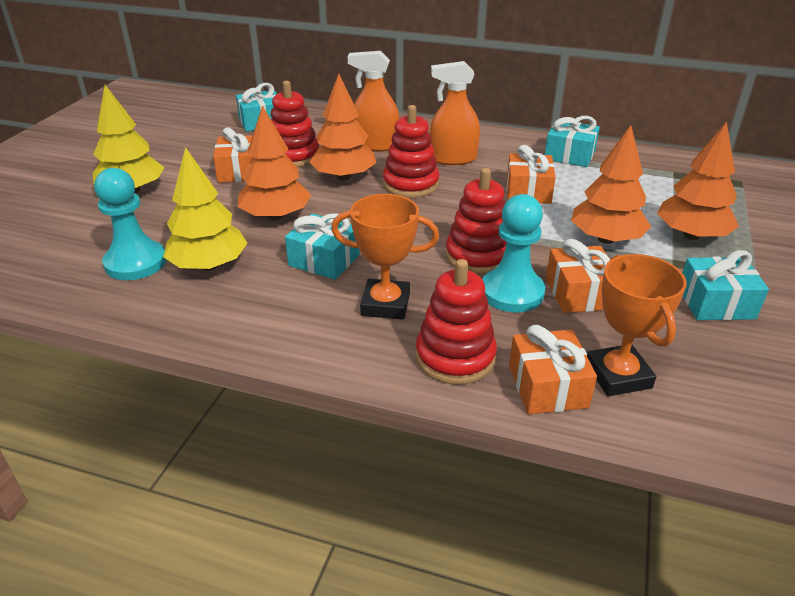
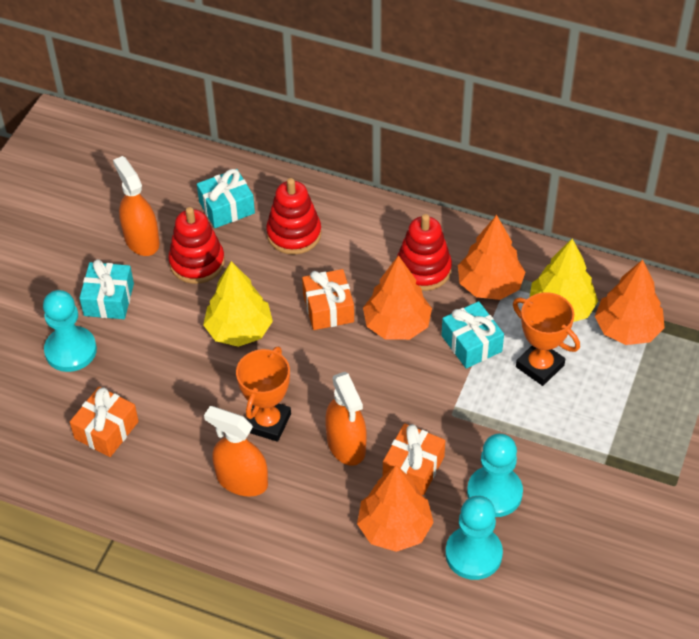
orange gift: [213,127,253,183] [506,145,556,204] [509,325,597,414] [546,239,610,313] = 4 -> [70,387,139,457] [302,269,354,330] [383,424,445,495] = 3
orange spray bottle: [348,51,399,152] [429,61,480,165] = 2 -> [113,156,160,256] [204,406,268,497] [325,372,366,466] = 3
red stacking toy: [271,81,319,167] [383,105,439,198] [416,259,497,384] [446,168,507,275] = 4 -> [168,207,225,284] [266,178,322,255] [397,214,452,291] = 3
turquoise gift: [236,83,277,132] [285,213,360,280] [545,116,600,167] [683,250,769,320] = 4 -> [79,259,134,319] [197,169,255,228] [441,301,504,368] = 3
turquoise pawn: [94,168,167,280] [482,194,545,312] = 2 -> [43,290,97,372] [445,496,503,580] [467,434,523,517] = 3

